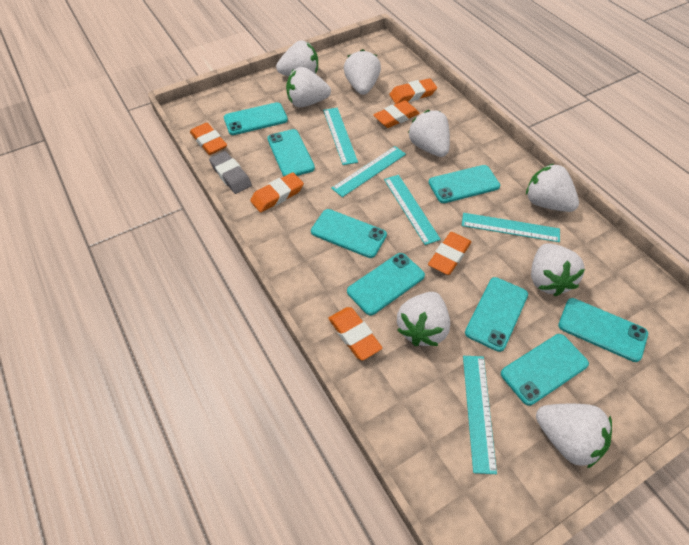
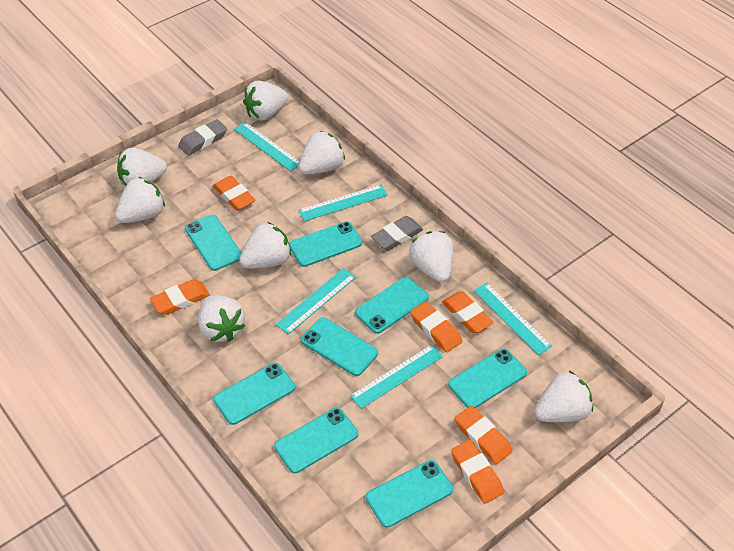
grey eraser: [209,151,252,194] = 1 -> [178,119,227,156] [371,216,423,250] = 2

